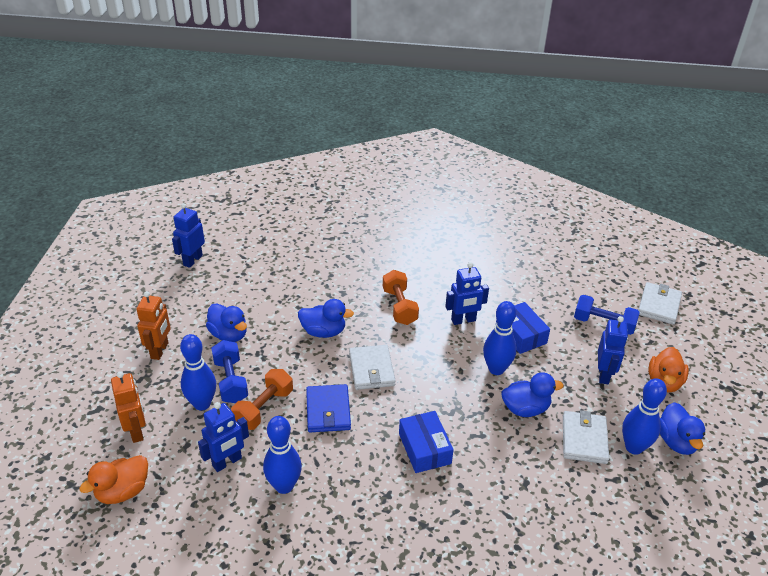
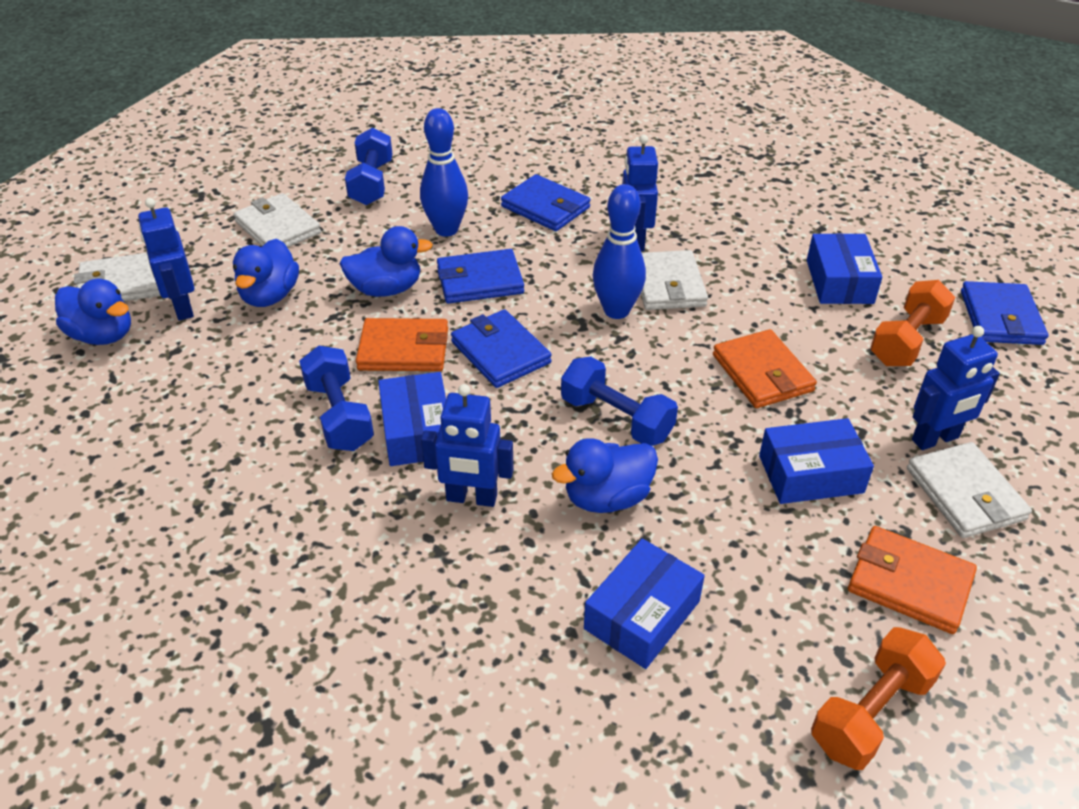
blue bowling pin: [180,334,216,410] [263,416,302,494] [483,301,517,375] [622,378,667,455] = 4 -> [420,108,468,237] [593,184,646,319] = 2
blue box: [399,411,454,473] [496,302,550,354] = 2 -> [378,372,446,466] [584,538,705,669] [759,418,874,504] [807,233,882,304] = 4
blue dumbbell: [211,340,248,403] [574,295,640,335] = 2 -> [299,346,374,451] [345,128,393,205] [561,357,678,446] = 3
blue wallet: [306,384,351,432] = 1 -> [437,249,524,304] [451,310,552,388] [501,174,591,231] [961,281,1048,345] = 4
orange duck: [79,455,148,504] [648,347,689,393] = 2 -> none = 0
orange robot: [111,371,146,443] [136,291,171,360] = 2 -> none = 0
orange wallet: none = 0 -> [356,318,448,371] [713,329,817,408] [848,526,977,634] = 3
white wallet: [349,345,396,390] [563,410,609,464] [638,282,682,325] = 3 -> [74,253,160,301] [233,193,321,248] [641,250,708,310] [907,442,1032,538] = 4

